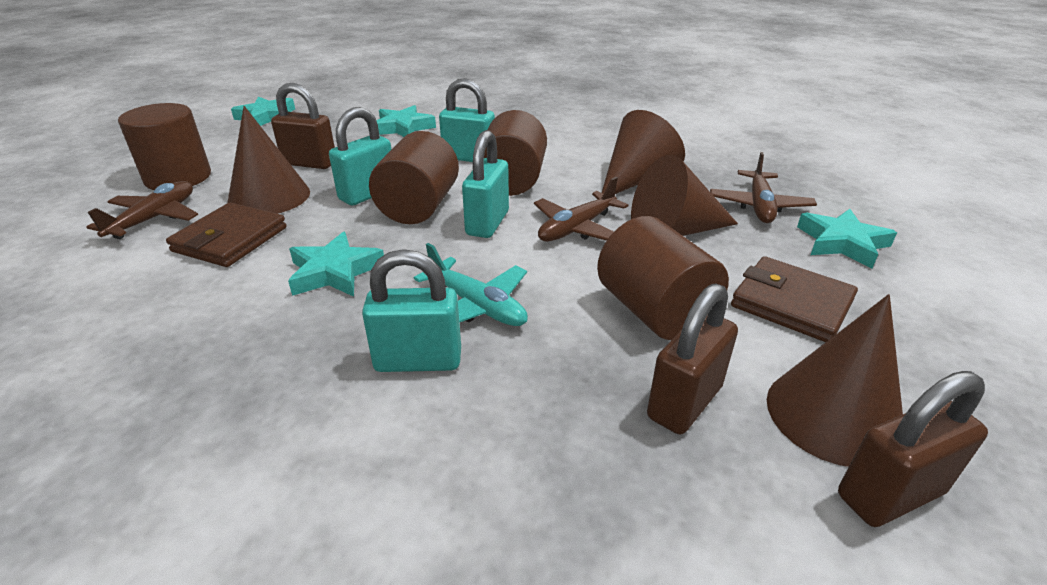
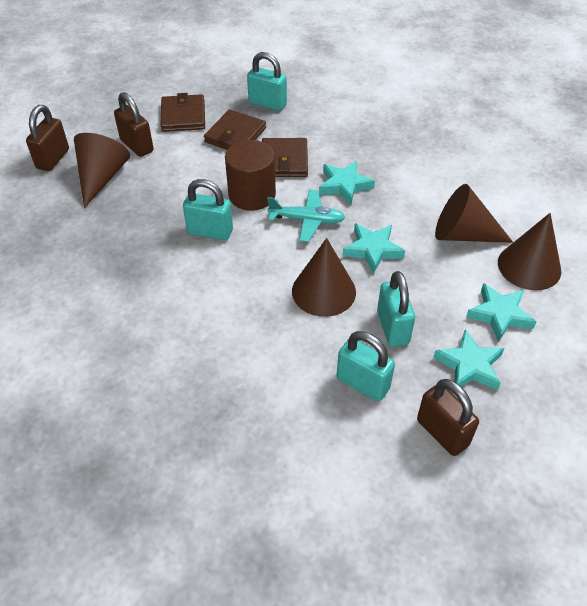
brown cylinder: [118,103,211,190] [369,131,459,224] [484,110,547,196] [597,216,729,340] = 4 -> [225,140,276,211] = 1
brown plane: [86,181,198,239] [534,177,628,242] [710,152,817,223] = 3 -> none = 0
brown wallet: [166,203,287,267] [731,256,858,342] = 2 -> [160,93,205,132] [204,109,266,150] [262,138,308,177] = 3

